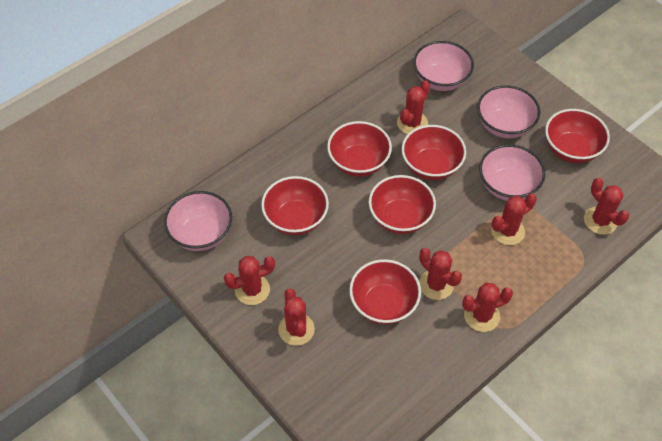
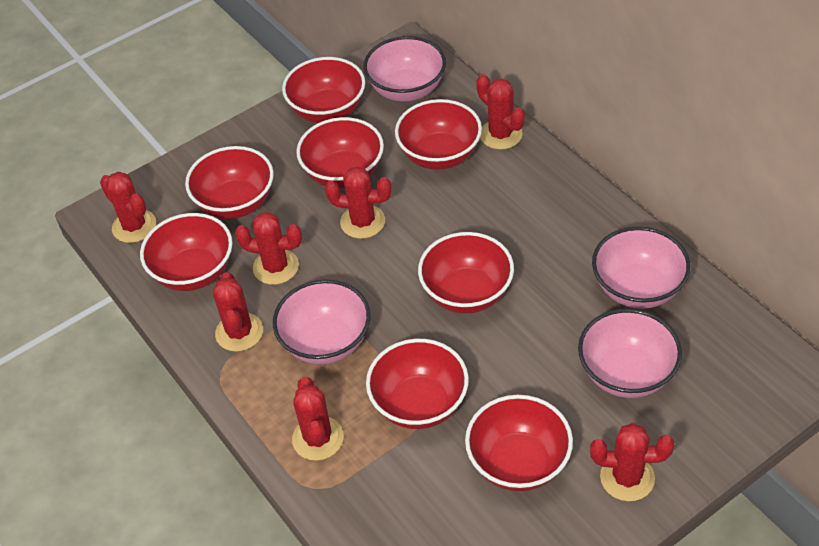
red bowl: [261,176,329,235] [327,121,392,177] [349,259,421,325] [369,175,436,234] [402,125,466,180] [545,109,610,163] = 6 -> [140,213,233,291] [185,146,274,219] [282,57,365,123] [296,117,384,188] [366,339,469,429] [395,99,482,170] [418,232,514,313] [465,395,573,491] = 8

